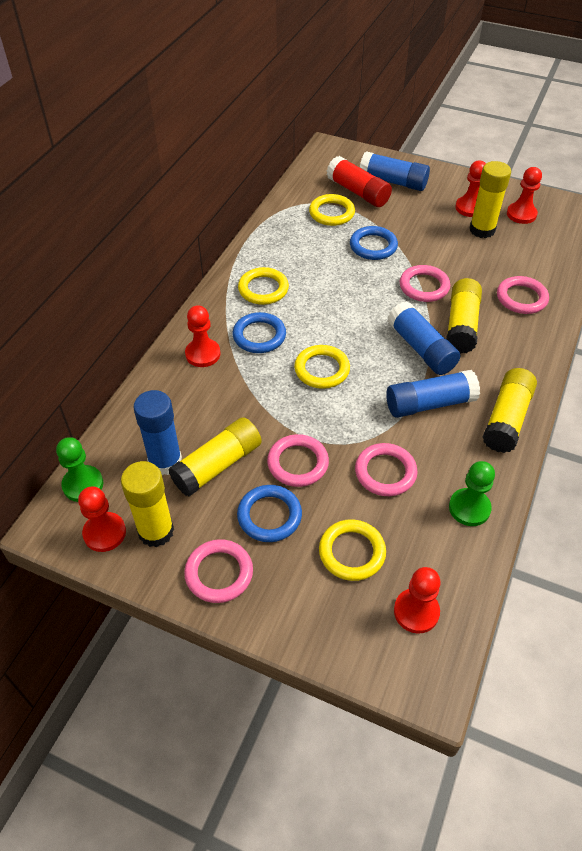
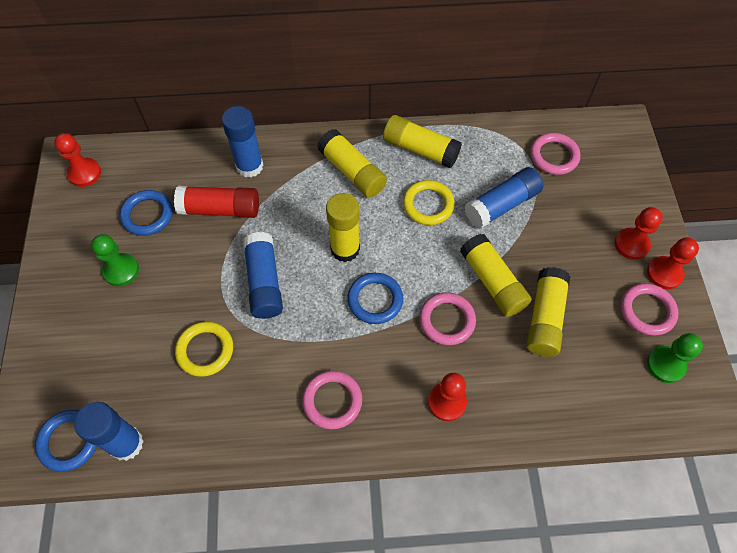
pink ring: [184,539,253,603] [267,434,329,487] [355,443,417,496] [399,265,450,302] [497,276,549,314] = 5 -> [302,371,362,430] [419,292,476,345] [530,133,580,175] [621,283,679,336] = 4
red pawn: [78,486,126,552] [185,305,221,367] [394,567,441,634] [455,160,486,217] [507,167,542,224] = 5 -> [54,133,101,187] [428,373,467,421] [614,207,663,260] [647,237,699,289] = 4
yellow ring: [238,267,289,305] [294,345,350,389] [309,194,355,226] [319,519,386,581] = 4 -> [175,321,233,377] [403,180,455,225] = 2

